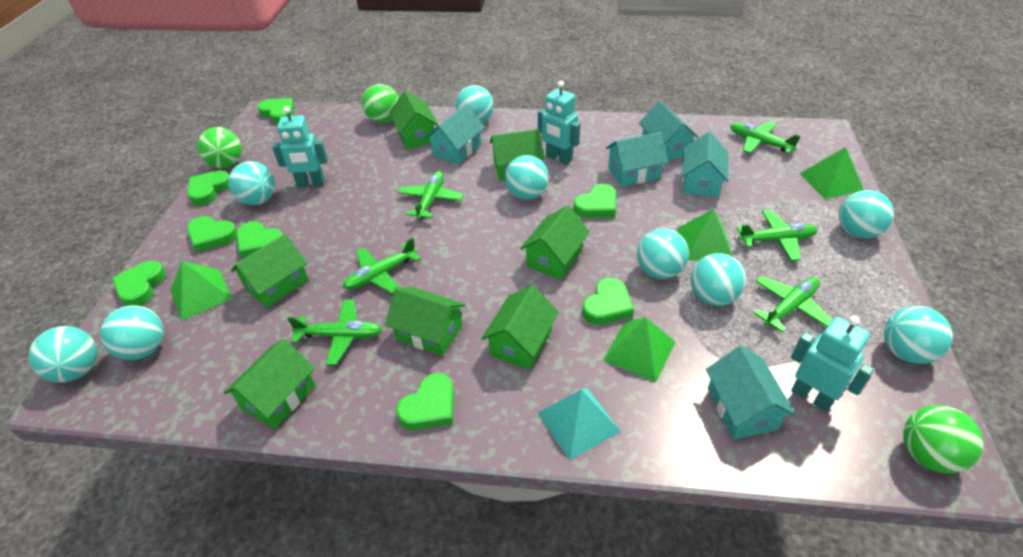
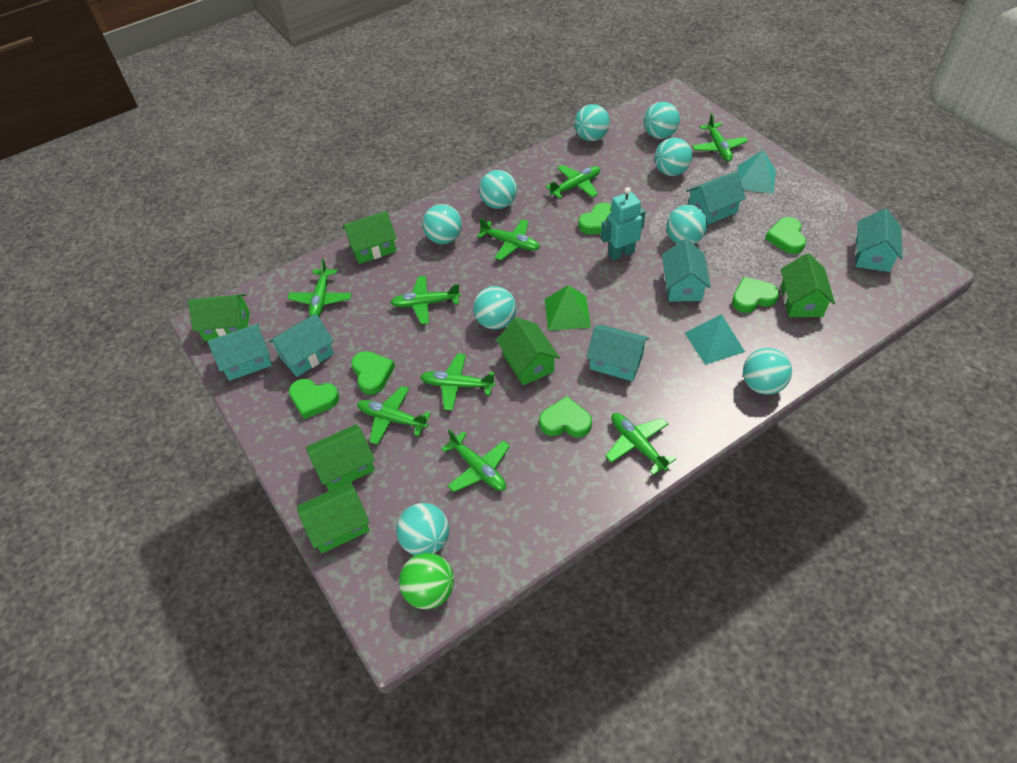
green ball: [197,127,242,168] [362,84,399,123] [903,405,983,473] = 3 -> [399,553,454,609] = 1
green heart: [112,261,166,306] [187,170,229,205] [187,216,237,252] [236,221,282,258] [258,98,294,124] [396,373,454,430] [573,184,616,218] [582,278,634,325] = 8 -> [289,379,339,419] [351,351,395,395] [539,396,592,437] [578,203,612,234] [732,277,779,313] [765,217,806,254] = 6
green house: [224,339,315,429] [231,234,309,308] [385,287,466,356] [389,91,438,149] [481,285,559,370] [490,129,544,181] [520,206,590,280] = 7 -> [188,294,250,341] [297,482,370,554] [306,424,375,491] [342,211,397,264] [496,317,560,385] [781,253,835,317] = 6
green plane: [287,299,382,365] [343,237,421,294] [397,171,464,220] [730,121,800,154] [737,210,818,261] [753,276,832,332] = 6 -> [287,259,352,317] [357,386,431,445] [390,276,461,324] [420,353,496,411] [441,429,510,492] [477,218,540,260] [545,165,600,199] [605,413,676,475] [692,113,748,162] = 9
green pyramid: [171,261,232,321] [603,317,675,382] [677,209,733,261] [800,147,864,199] = 4 -> [545,285,591,331] = 1
turquoise house: [425,105,485,165] [606,132,668,187] [639,101,699,161] [682,132,729,197] [706,346,796,439] = 5 -> [207,323,272,381] [268,314,334,377] [586,325,649,381] [662,239,711,302] [686,172,746,225] [855,209,903,272] = 6
turquoise pyramid: [538,388,621,460] = 1 -> [685,314,745,365] [737,150,776,194] = 2
turquoise robot: [272,107,328,187] [538,81,580,165] [791,316,874,412] = 3 -> [601,187,646,260] = 1

